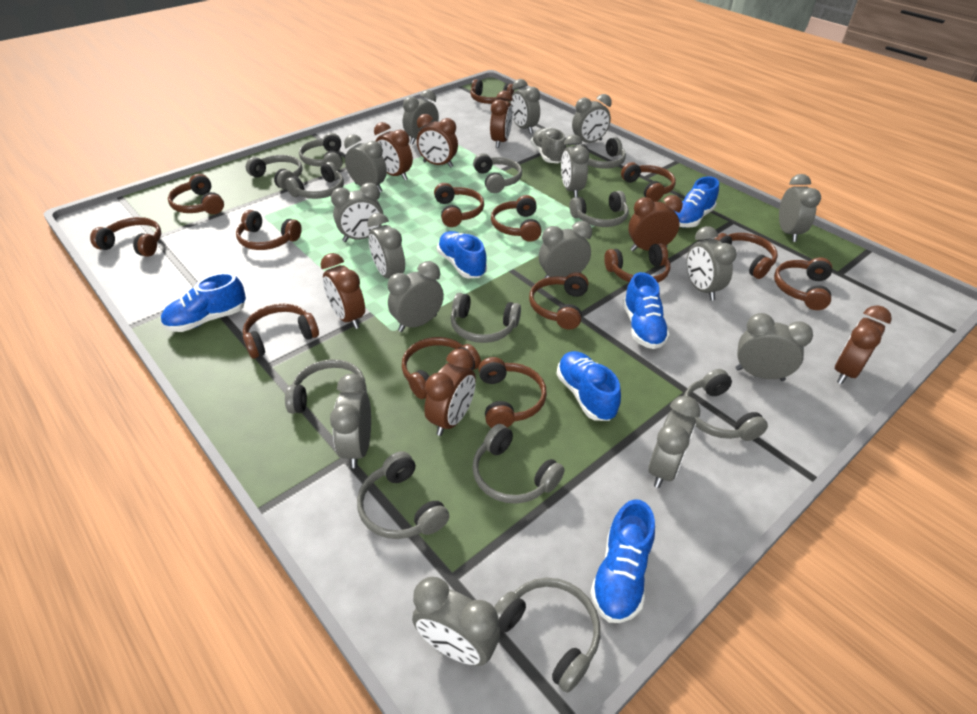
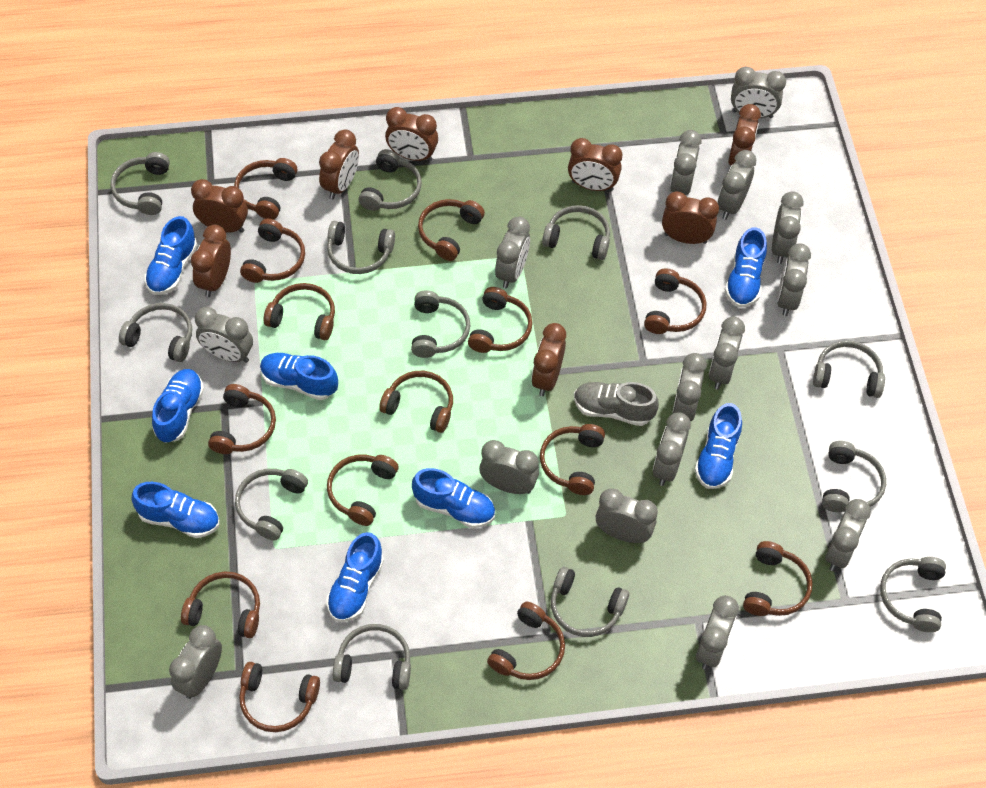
blue shoe: [161,273,246,332] [437,231,487,278] [556,351,621,421] [590,499,655,623] [623,272,670,349] [675,176,719,228] = 6 -> [131,482,219,538] [144,216,197,295] [152,369,204,443] [260,353,338,400] [326,532,384,622] [412,468,495,528] [695,403,742,489] [725,228,767,307] = 8
brown clock: [320,253,365,329] [374,122,413,180] [417,114,458,168] [424,348,476,436] [490,91,512,148] [628,195,683,251] [835,305,892,384] = 7 -> [191,179,248,233] [191,225,231,297] [319,129,359,200] [385,107,438,162] [531,323,566,396] [568,138,622,191] [662,192,719,244] [728,104,761,166] = 8

